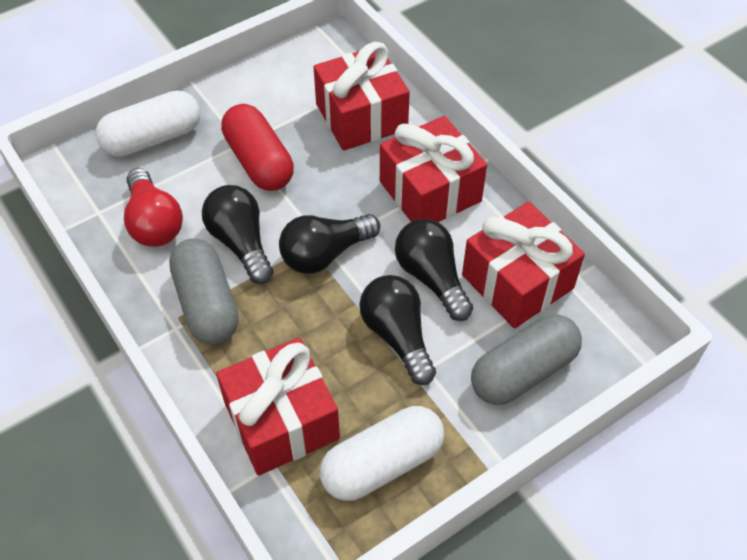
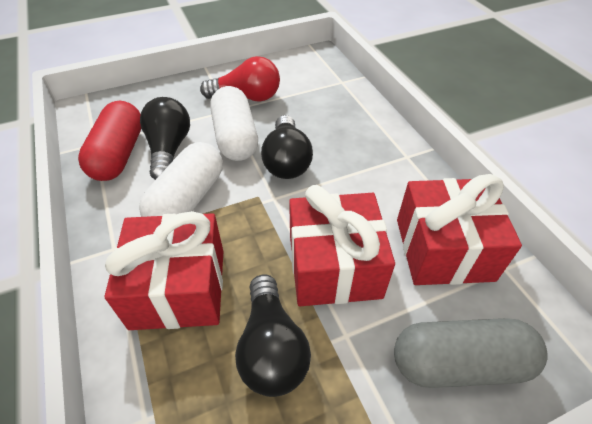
black light bulb: [202,185,273,284] [279,214,380,274] [360,275,436,385] [395,219,473,321] = 4 -> [140,97,190,180] [235,275,311,397] [261,115,313,179] = 3
grey capsule: [169,238,239,344] [471,314,582,405] = 2 -> [394,318,547,388] = 1
red gift: [216,338,340,476] [313,42,410,151] [380,116,487,222] [462,202,585,328] = 4 -> [105,211,223,330] [289,185,395,306] [397,174,522,285] = 3

